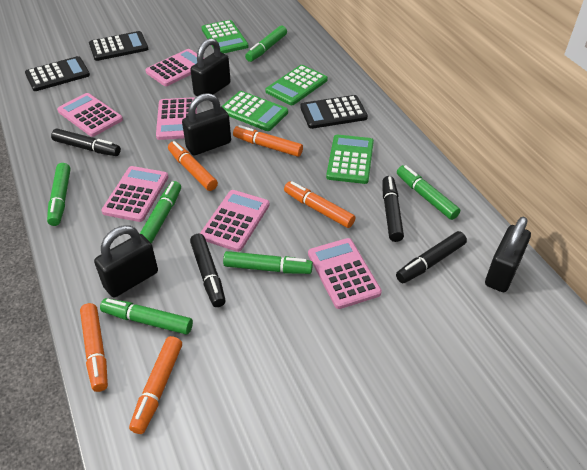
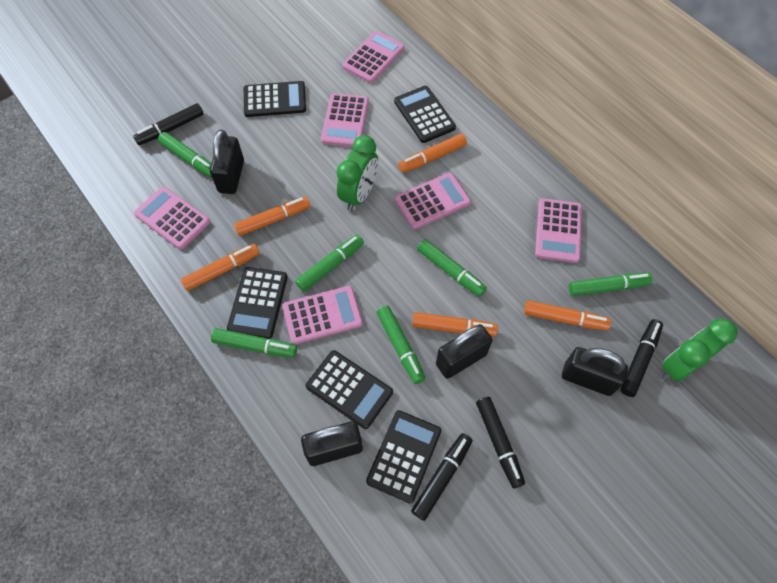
black calculator: [25,56,90,91] [89,31,148,61] [300,95,368,129] = 3 -> [227,267,288,339] [244,81,306,117] [306,350,393,429] [366,410,441,503] [394,86,456,143] = 5
green calculator: [202,20,248,53] [221,91,288,131] [265,65,328,105] [326,134,374,184] = 4 -> none = 0
green clock: none = 0 -> [336,135,378,211] [661,318,738,382] = 2

